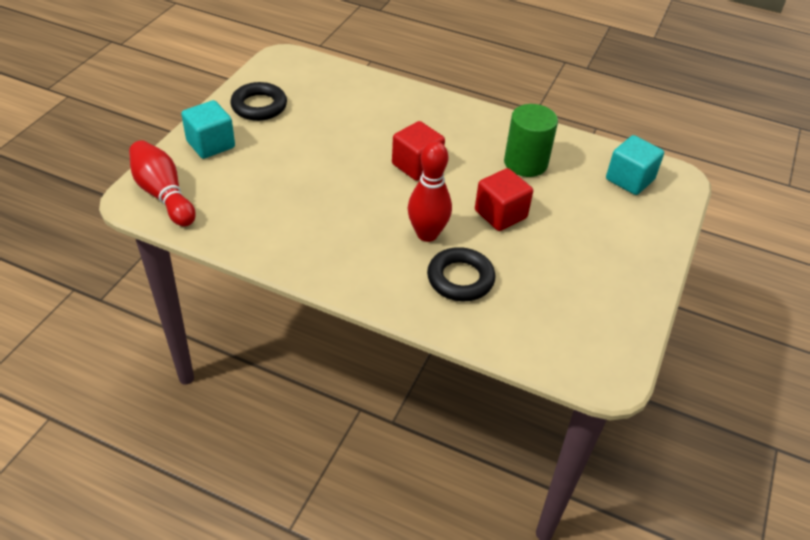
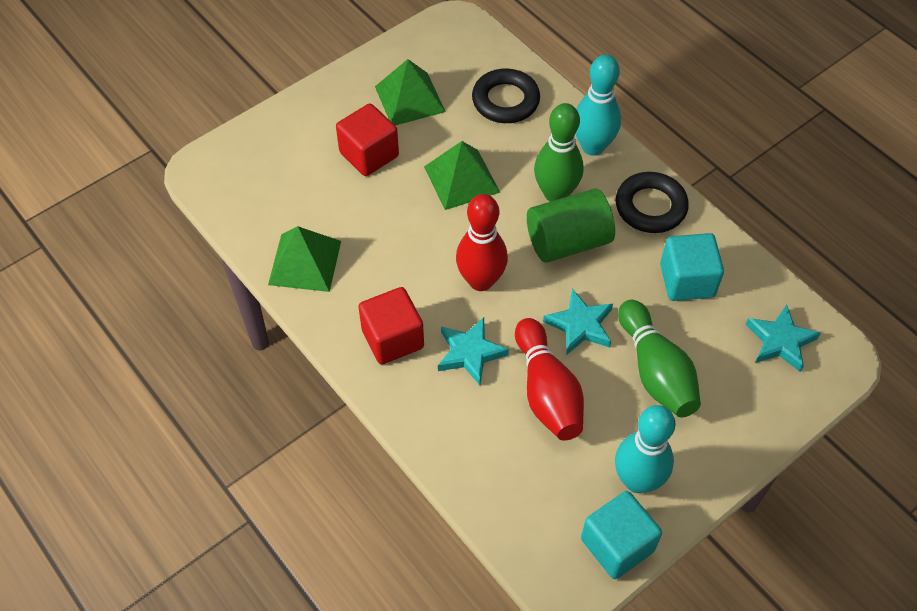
green bowling pin: none = 0 -> [534,103,584,202] [618,300,701,417] = 2
green pyramid: none = 0 -> [268,226,341,292] [375,59,445,125] [424,141,500,210] = 3
turquoise bowling pin: none = 0 -> [575,55,621,156] [615,405,675,493] = 2
turquoise star: none = 0 -> [438,317,509,385] [543,289,613,354] [746,304,821,372] = 3

